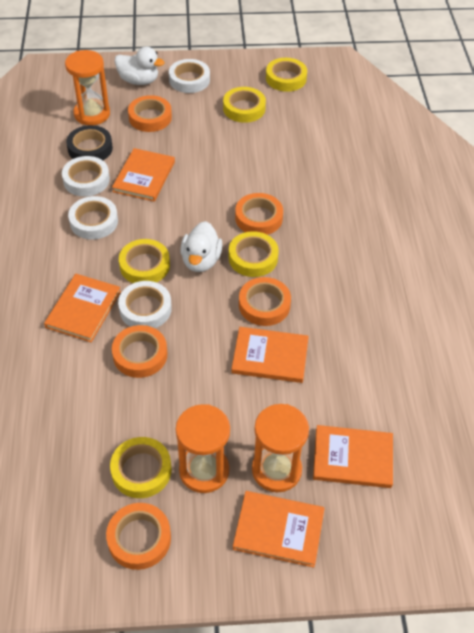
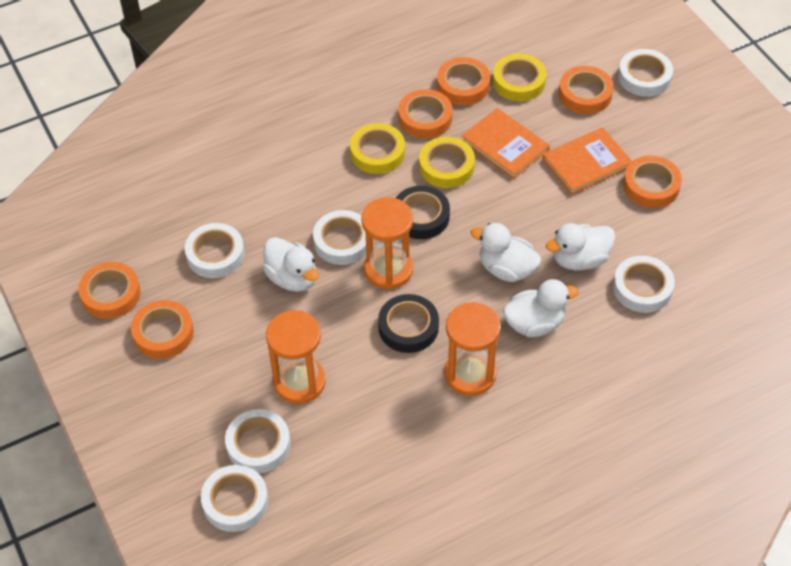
black tape: [66,125,113,160] = 1 -> [378,294,439,353] [396,186,450,239] = 2
orange book: [44,274,121,342] [112,148,175,202] [231,327,309,383] [233,491,325,568] [313,425,393,488] = 5 -> [461,108,550,179] [542,127,632,195] = 2
orange tape: [106,503,171,570] [112,325,167,378] [128,95,172,132] [235,193,283,235] [239,277,291,326] = 5 -> [78,262,141,319] [131,300,194,359] [398,89,453,139] [437,57,490,105] [559,66,614,114] [623,156,682,208] = 6
white duck: [114,47,164,85] [180,221,222,272] = 2 -> [262,237,319,292] [471,223,541,282] [503,279,579,337] [546,223,615,271] = 4
white tape: [62,156,110,197] [68,196,118,239] [118,281,172,328] [169,59,210,93] = 4 -> [185,223,245,278] [201,465,268,532] [225,409,290,473] [313,210,367,265] [613,256,675,313] [618,49,673,97] = 6
yellow tape: [110,437,171,498] [119,239,170,283] [223,87,266,123] [229,231,279,277] [266,58,307,92] = 5 -> [350,123,405,174] [419,137,475,188] [493,54,547,101] = 3

